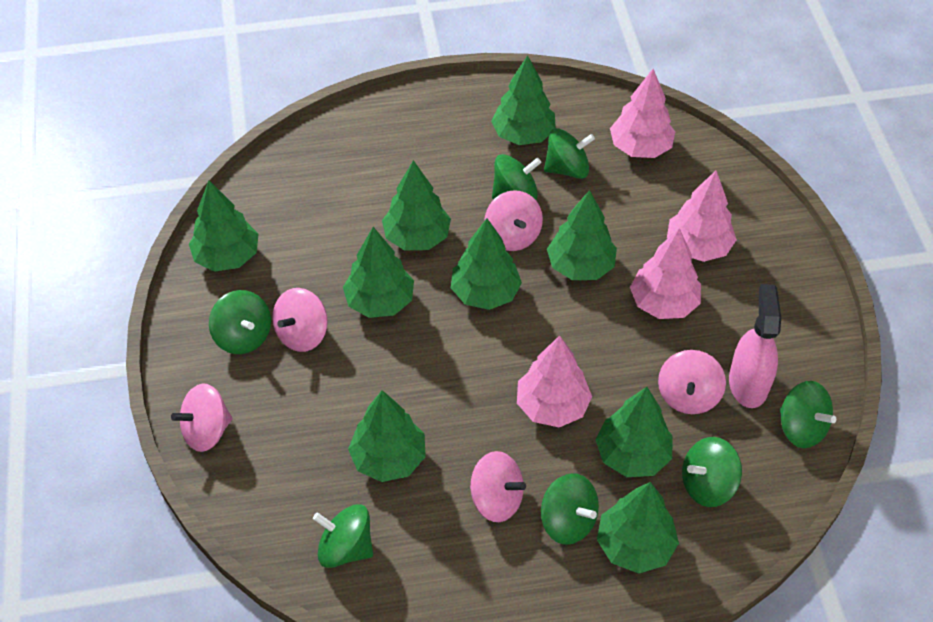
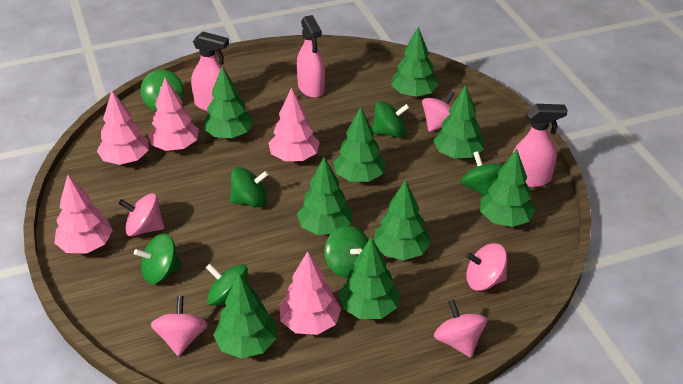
pink spray bottle: [729,284,781,408] = 1 -> [191,31,229,111] [297,15,325,98] [512,104,568,188] = 3
pink tree: [517,335,592,427] [610,69,675,158] [630,228,701,319] [667,171,737,262] = 4 -> [54,175,113,253] [97,91,149,165] [148,78,199,151] [268,87,320,161] [280,251,341,335] = 5

